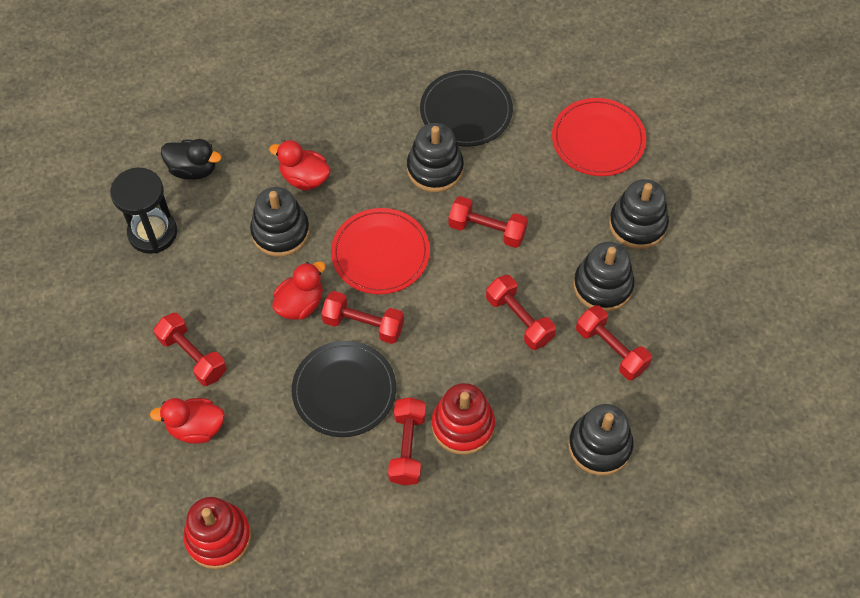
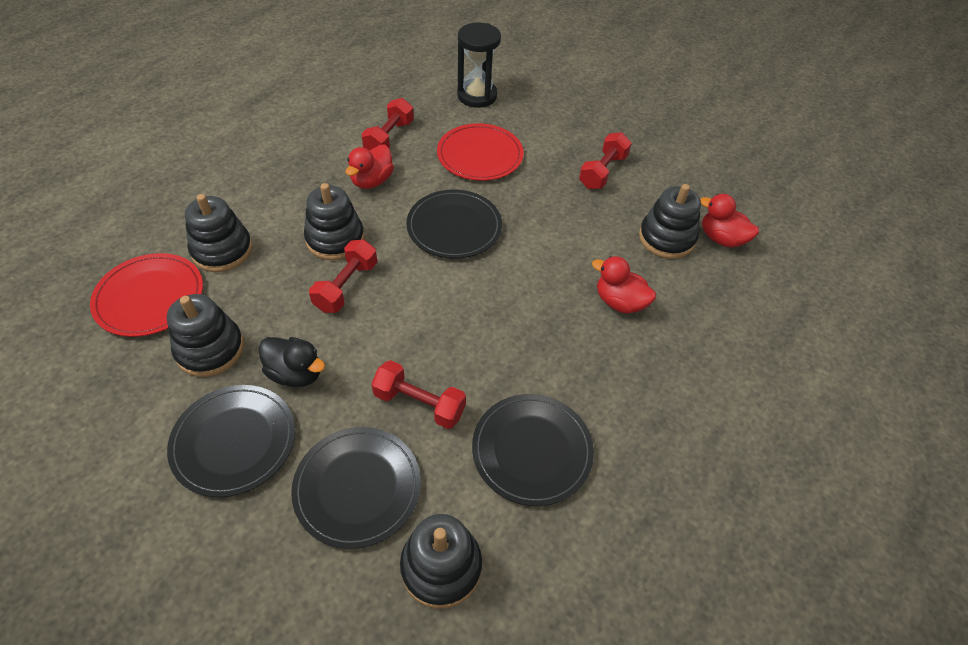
black plate: [292,341,396,437] [420,70,513,147] = 2 -> [167,385,295,497] [291,427,421,549] [406,190,502,259] [472,394,594,506] = 4
red dumbbell: [154,313,227,386] [321,291,404,344] [388,397,426,485] [448,196,528,248] [486,275,556,350] [576,305,652,380] = 6 -> [309,239,377,313] [362,98,414,151] [371,360,466,429] [579,132,632,189] = 4
red stacking toy: [183,497,251,569] [432,383,495,455] = 2 -> none = 0

